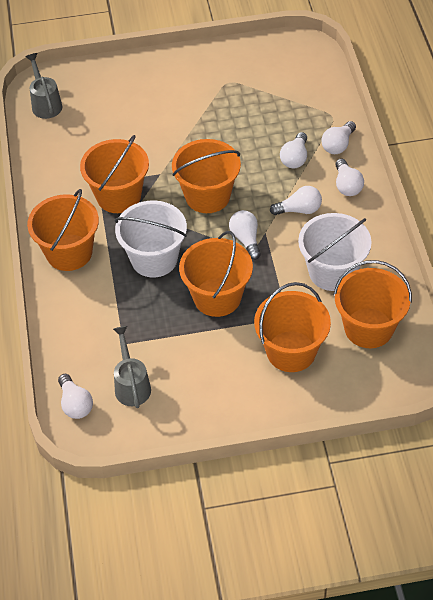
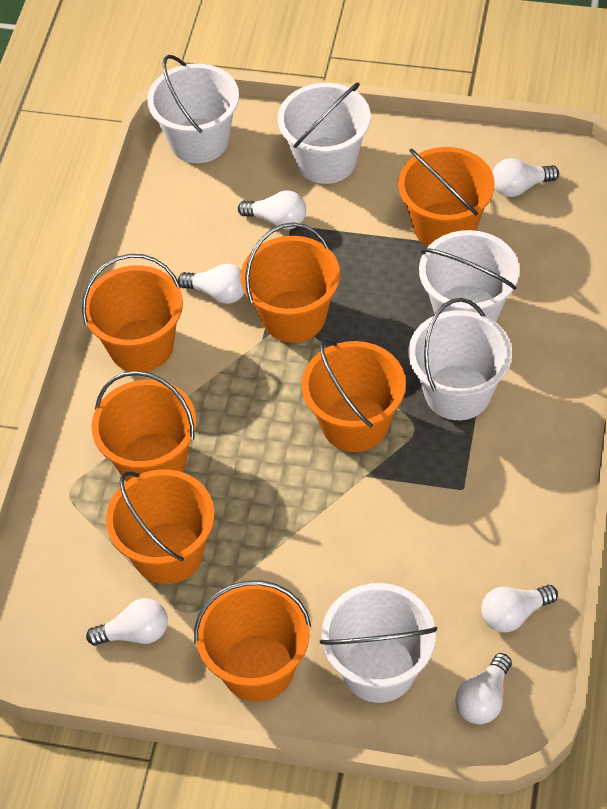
grey watering can: [25,53,62,119] [113,326,151,408] = 2 -> none = 0
orange bucket: [27,189,99,271] [80,135,149,213] [172,139,241,213] [179,231,253,317] [254,282,331,372] [334,260,412,348] = 6 -> [82,254,183,372] [92,371,196,482] [106,469,215,584] [194,581,311,702] [241,222,340,342] [302,338,406,452] [398,147,495,247] = 7
white bucket: [115,200,187,278] [298,213,372,291] = 2 -> [147,55,239,163] [278,82,371,184] [320,583,437,703] [408,298,512,420] [419,230,519,322] = 5

